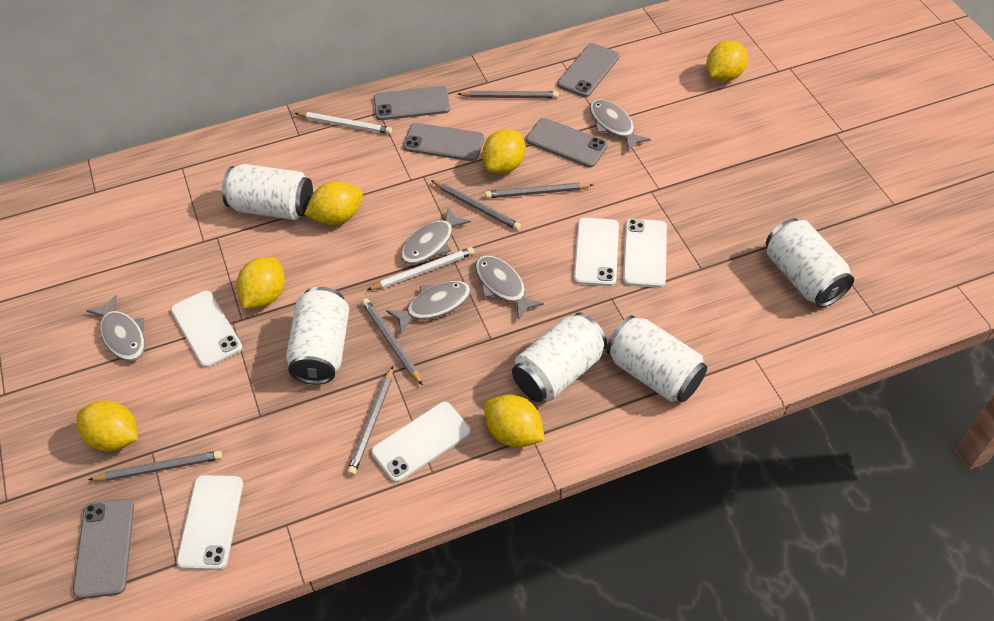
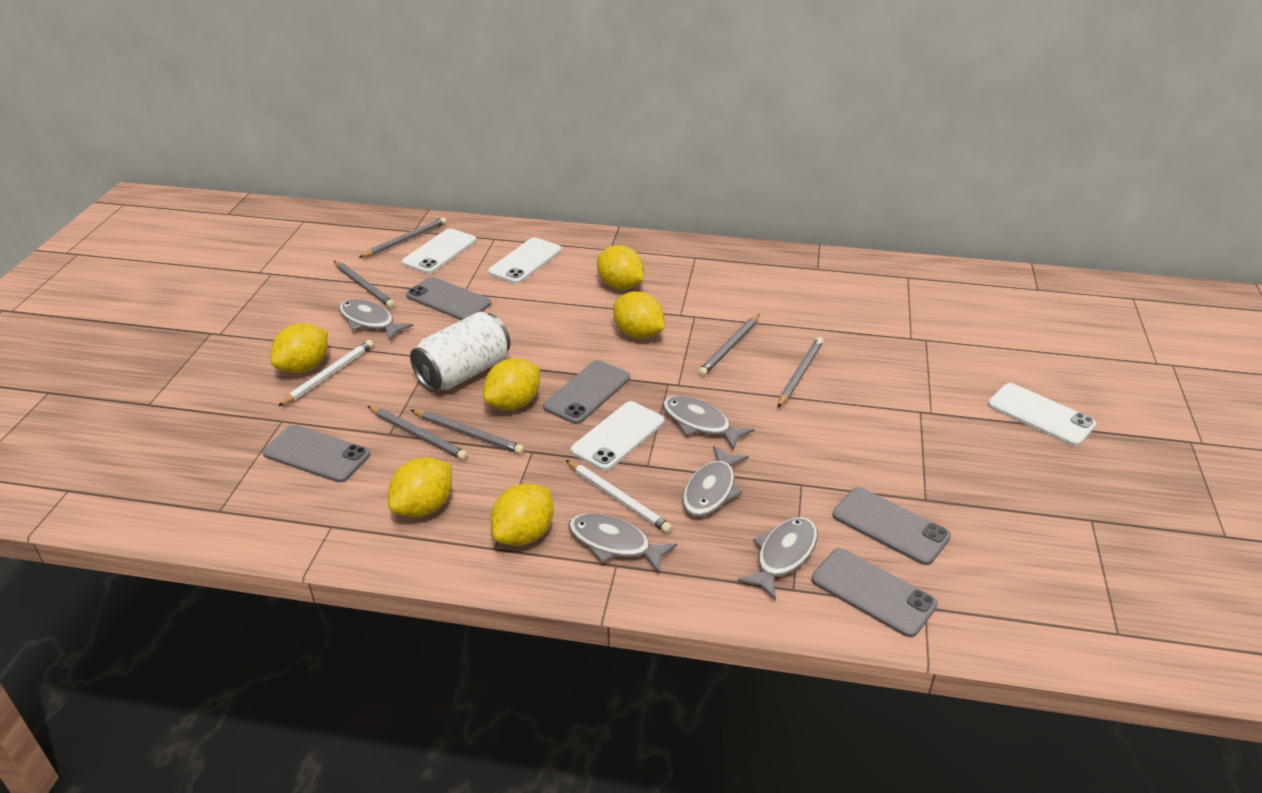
white can: [222,164,313,220] [286,287,349,385] [512,313,607,402] [606,315,707,402] [766,218,854,307] = 5 -> [410,312,511,392] = 1
white phone: [171,290,242,368] [176,475,243,570] [371,402,470,483] [574,218,619,286] [623,219,667,288] = 5 -> [402,228,476,274] [488,238,562,284] [571,401,664,471] [988,383,1096,446] = 4

